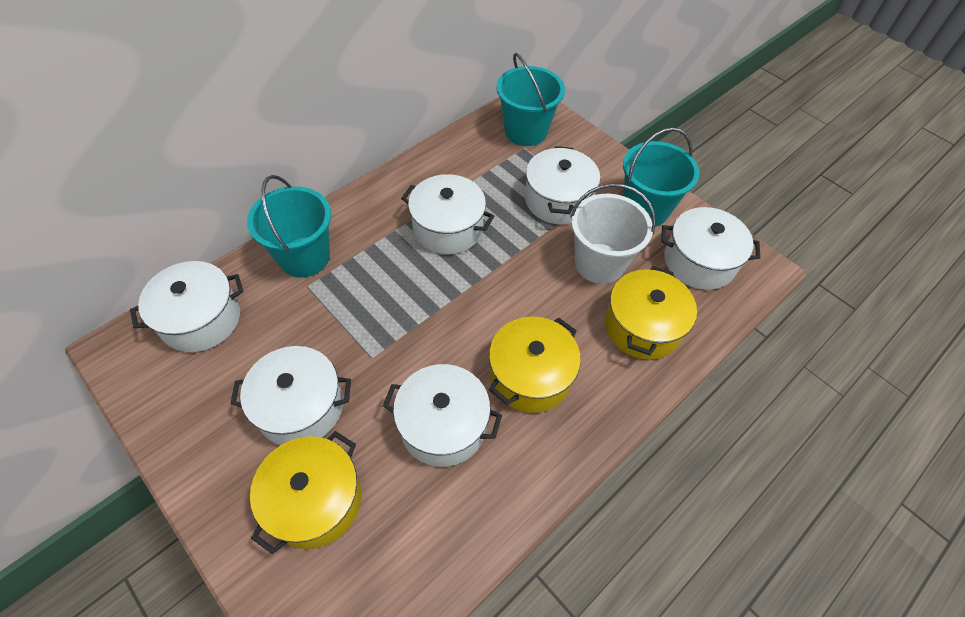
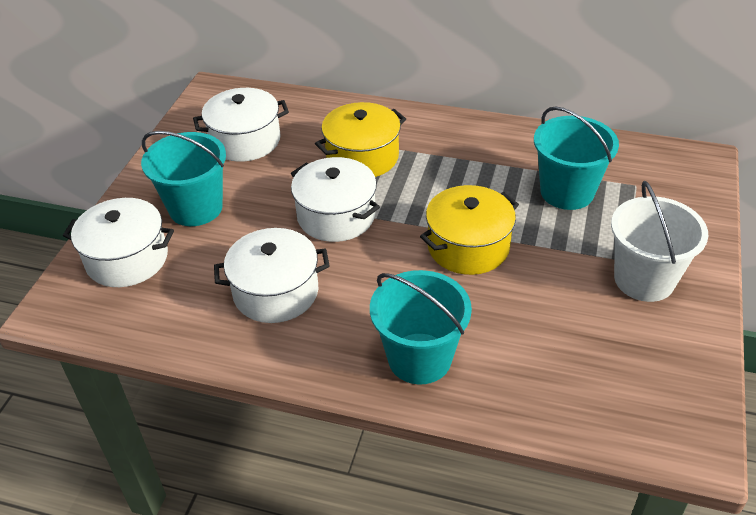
white pot: [130,261,244,352] [230,346,351,445] [383,364,502,467] [401,174,494,254] [525,146,600,225] [661,207,760,290] = 6 -> [63,198,174,287] [193,88,289,162] [214,228,330,323] [291,157,380,242] = 4
yellow pot: [250,431,361,554] [489,317,581,413] [605,266,697,360] = 3 -> [315,102,406,177] [420,185,519,275] = 2

